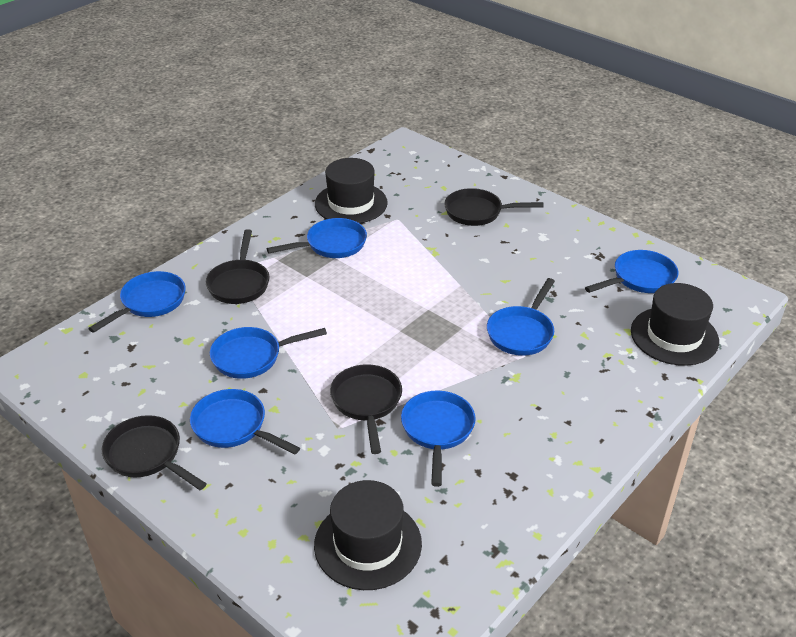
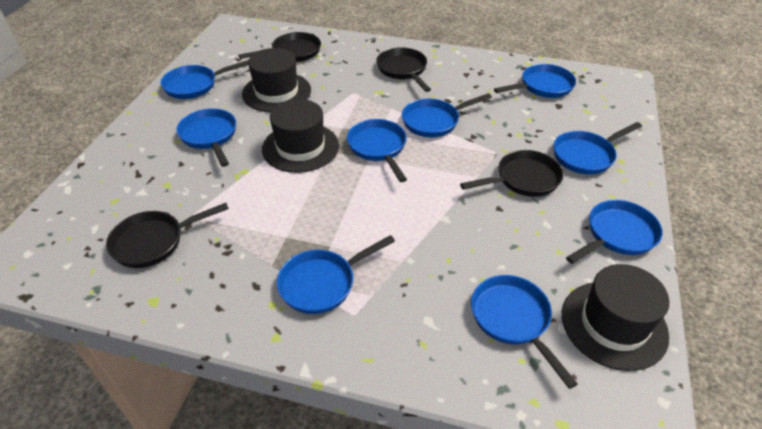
blue pan: [88,271,186,333] [190,389,300,454] [210,327,327,379] [267,218,367,258] [401,391,476,487] [487,278,555,356] [585,250,679,293] = 7 -> [160,60,248,99] [176,108,236,167] [277,235,395,314] [347,119,407,182] [402,93,492,137] [471,275,578,389] [494,64,576,98] [553,122,642,175] [566,200,663,264] = 9

